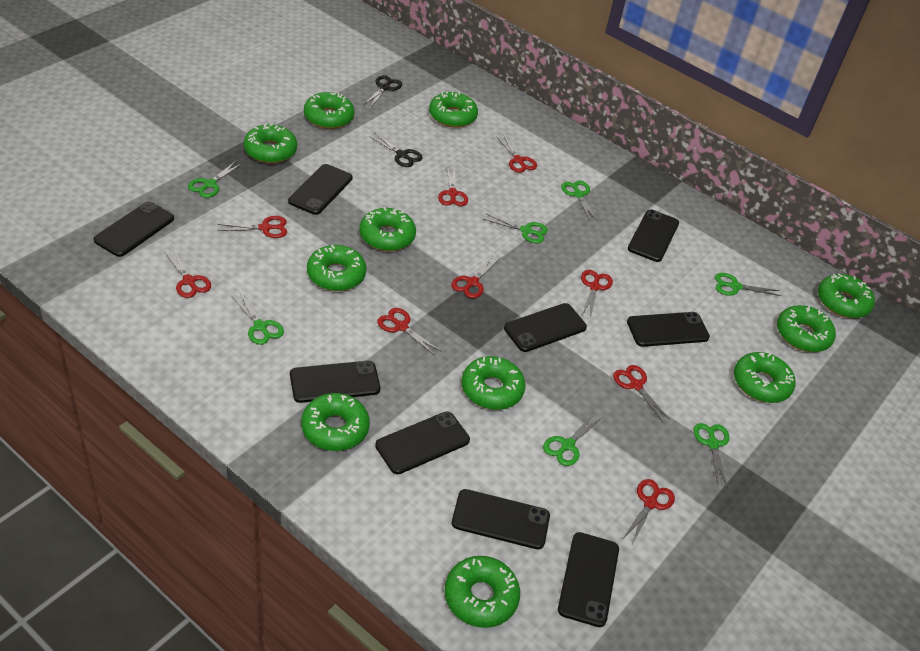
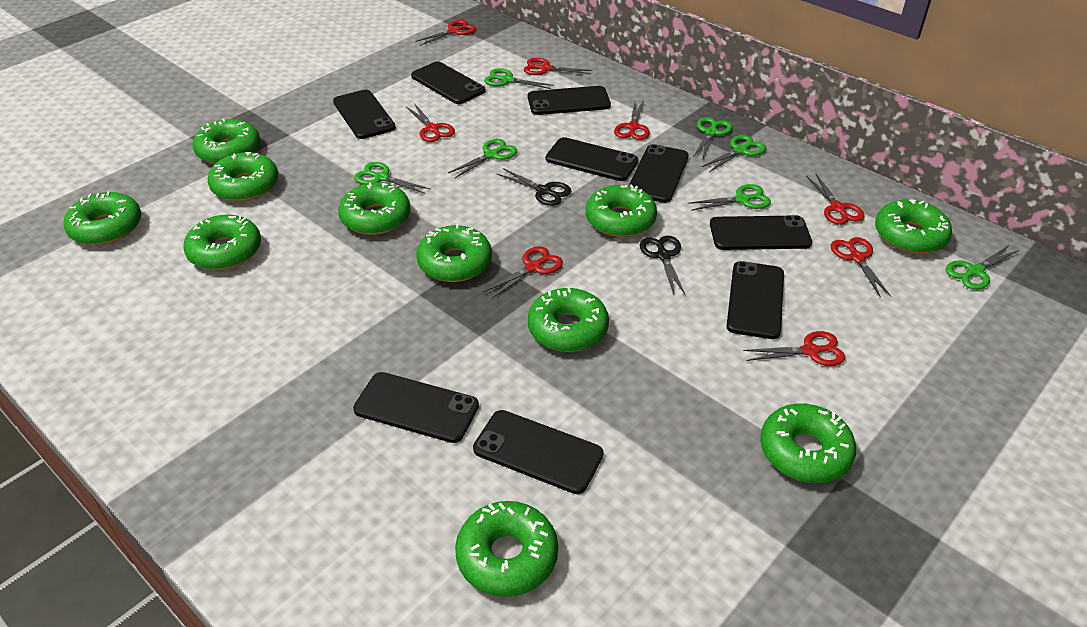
red scissors: [164,249,211,298] [217,216,287,238] [377,308,441,355] [438,167,468,206] [451,255,500,298] [497,134,537,173] [581,270,613,319] [613,365,670,422] [624,479,675,544] = 9 -> [406,103,455,142] [415,20,476,46] [483,246,563,299] [524,58,593,75] [614,100,650,140] [743,331,845,366] [806,174,865,225] [831,237,891,298] = 8

